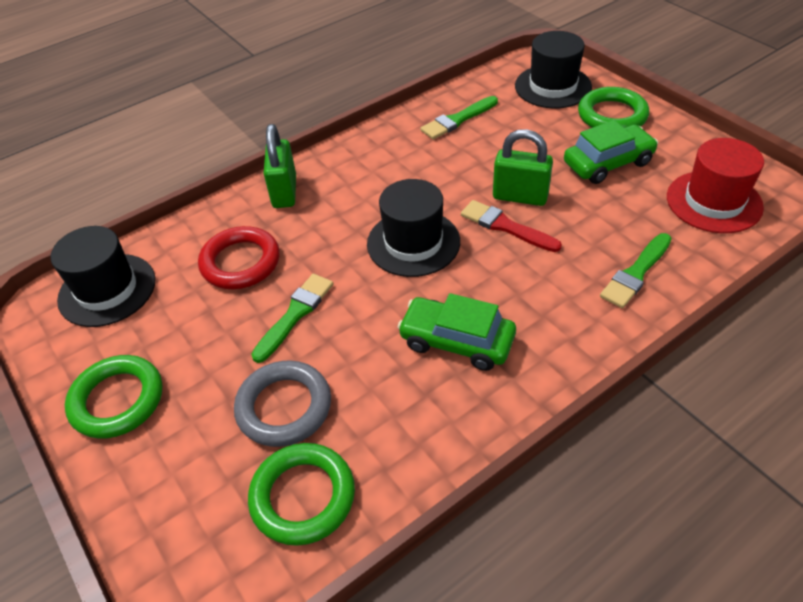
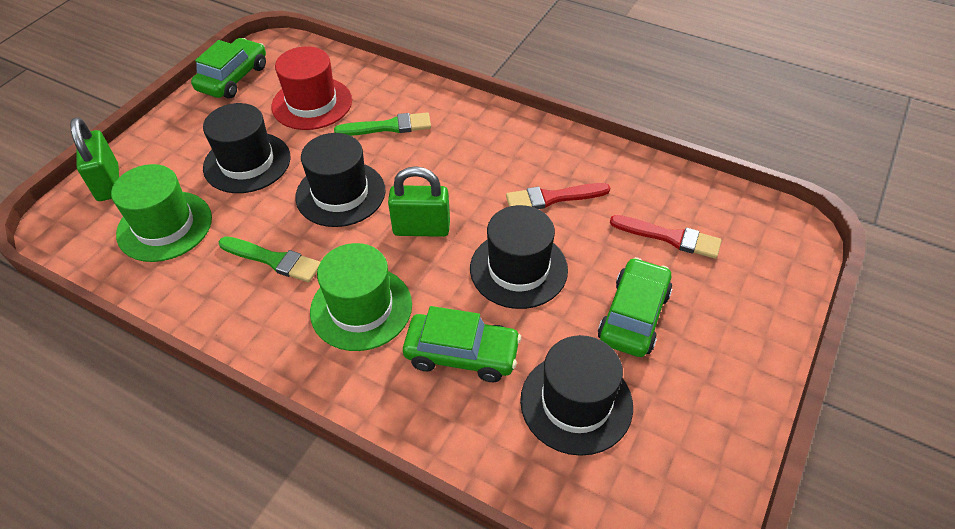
black hat: [50,226,156,327] [367,179,460,277] [515,31,592,108] = 3 -> [203,103,290,193] [295,133,385,227] [470,205,568,309] [520,335,633,456] = 4
green brush: [251,274,333,363] [420,96,498,139] [600,233,672,308] = 3 -> [218,236,320,282] [334,112,431,136] = 2
green car: [398,293,516,371] [564,120,658,184] = 2 -> [191,38,266,99] [403,306,521,382] [598,257,672,357] = 3
green hat: none = 0 -> [111,164,212,262] [310,243,412,351] = 2
green ring: [65,355,162,439] [248,443,355,546] [578,87,649,128] = 3 -> none = 0
grey ring: [234,360,331,447] = 1 -> none = 0
red brush: [461,200,562,252] = 1 -> [506,183,610,209] [610,215,722,259] = 2
red ring: [198,226,280,289] = 1 -> none = 0

